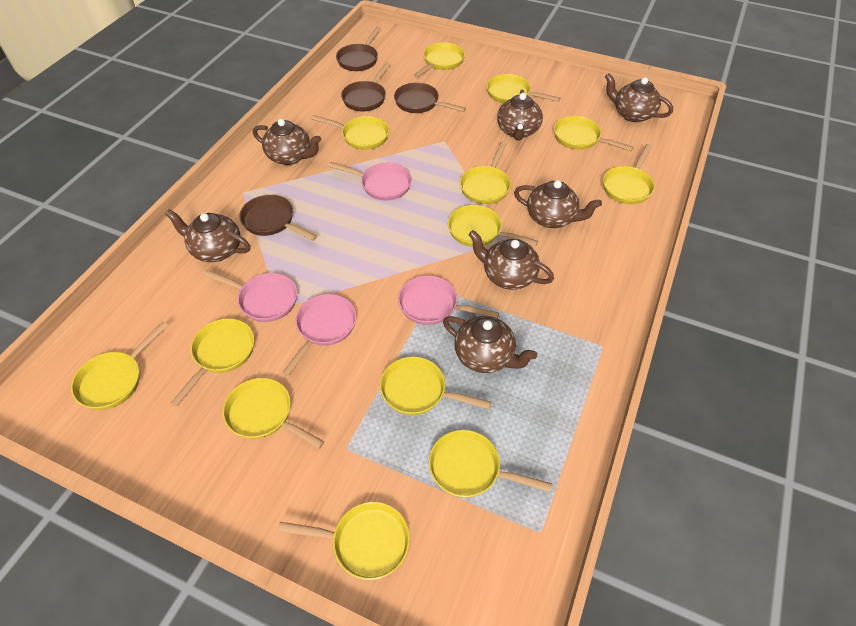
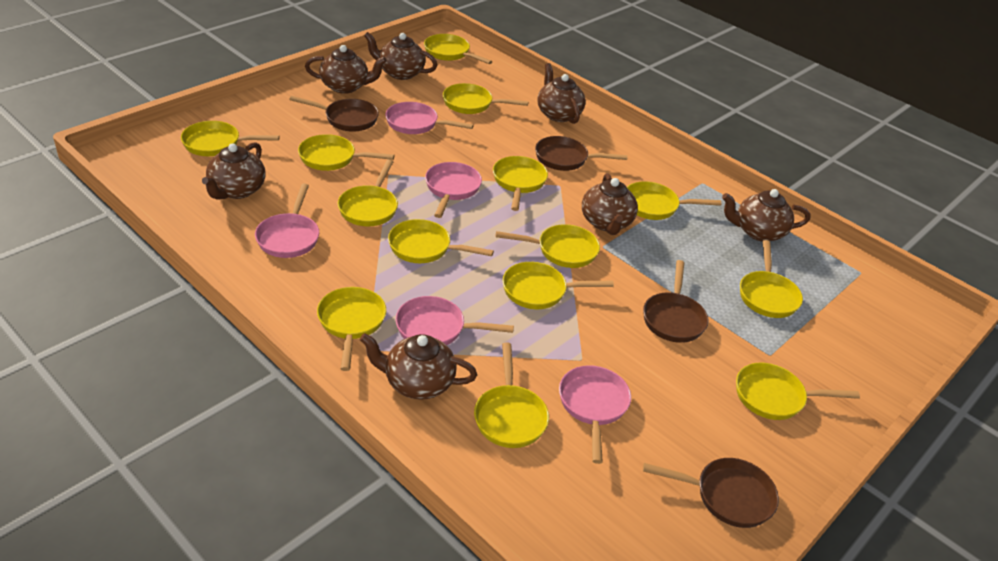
pink pan: [203,270,297,322] [282,294,356,376] [328,162,412,200] [398,275,499,325] = 4 -> [255,183,319,258] [385,102,474,134] [395,296,514,345] [425,162,482,218] [559,365,631,464] = 5
yellow pan: [71,321,169,410] [171,318,254,406] [223,378,324,449] [278,502,410,580] [311,115,389,150] [380,356,491,415] [414,43,465,78] [429,430,552,498] [448,205,538,247] [460,142,511,204] [487,74,561,103] [554,116,634,151] [603,144,655,204] = 13 -> [181,121,280,156] [298,134,394,171] [317,287,386,371] [337,159,398,226] [388,219,494,263] [424,34,493,64] [443,83,528,114] [474,343,549,448] [493,156,548,211] [496,224,600,268] [503,262,614,309] [627,181,721,220] [736,362,860,420] [740,240,803,318] = 14

